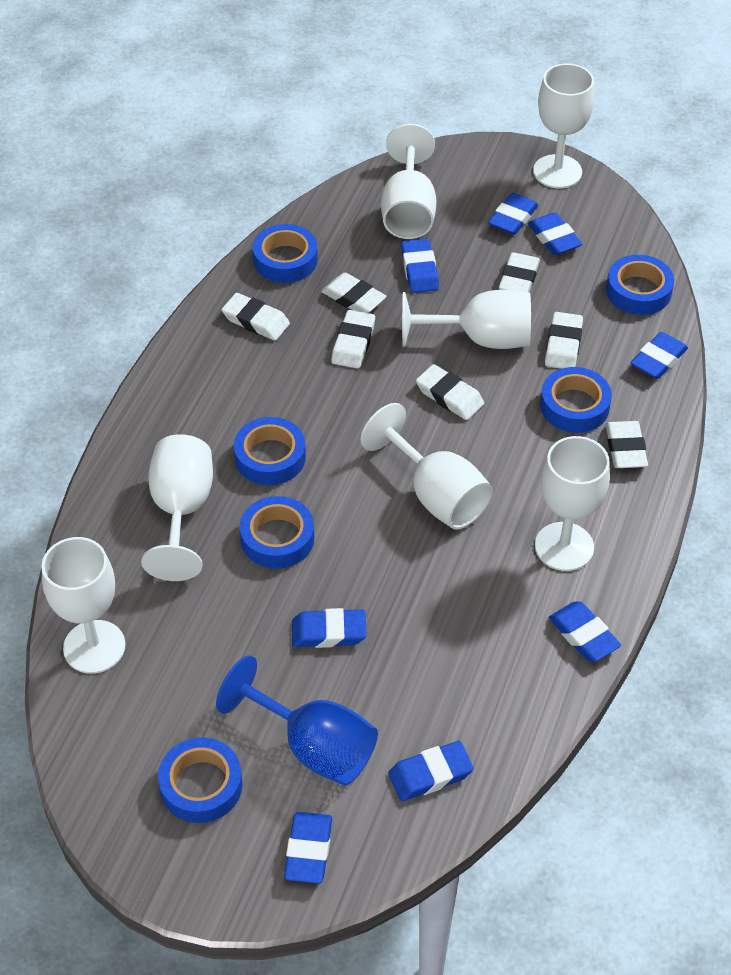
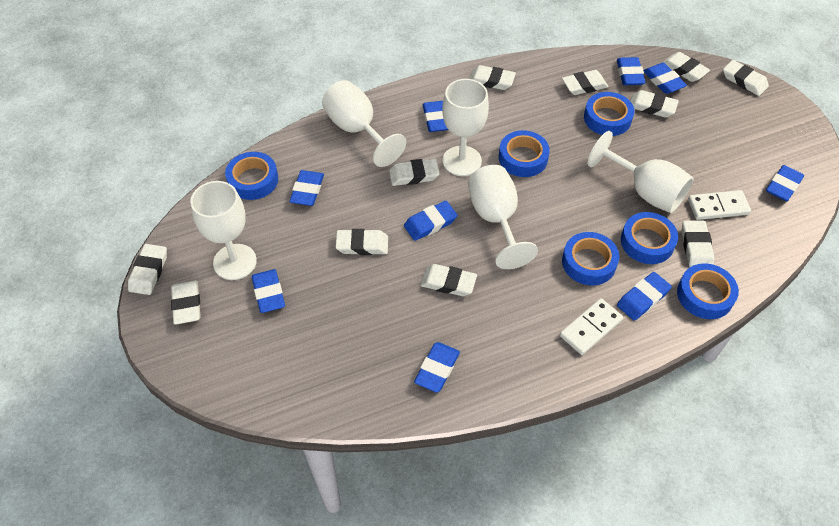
blue eraser: [284,812,332,884] [292,608,367,648] [388,741,474,801] [401,239,439,293] [488,193,538,235] [528,212,582,255] [549,602,621,662] [630,332,688,379] = 8 -> [252,269,285,313] [289,170,324,206] [404,201,457,241] [414,342,460,393] [423,101,448,132] [617,57,646,85] [617,272,672,321] [643,63,687,94] [766,165,804,201] = 9
blue goblet: [216,655,378,786] = 1 -> none = 0
white domino: none = 0 -> [560,298,623,355] [688,190,751,220] = 2
white eraser: [222,293,290,341] [321,273,387,313] [331,310,375,369] [416,364,484,420] [499,252,540,292] [545,312,583,369] [606,421,648,468] = 7 -> [128,244,167,295] [171,280,201,325] [336,229,388,255] [389,159,440,186] [420,264,477,296] [470,65,516,90] [562,70,608,95] [630,90,679,118] [662,52,710,82] [681,221,714,267] [723,60,769,96] = 11
white goblet: [42,537,126,674] [141,434,213,581] [361,403,493,529] [381,124,436,239] [402,290,531,349] [533,64,595,188] [535,436,610,571] = 7 -> [190,181,257,280] [322,80,406,167] [442,79,489,176] [468,165,538,269] [588,131,694,213] = 5

